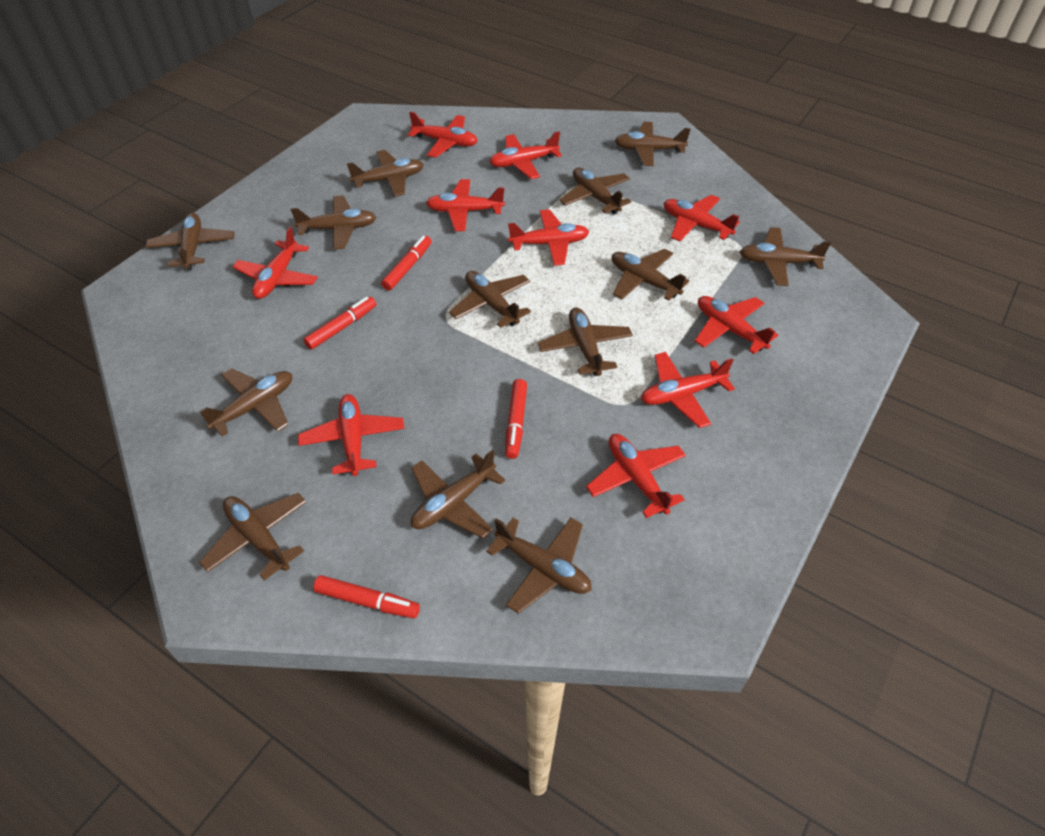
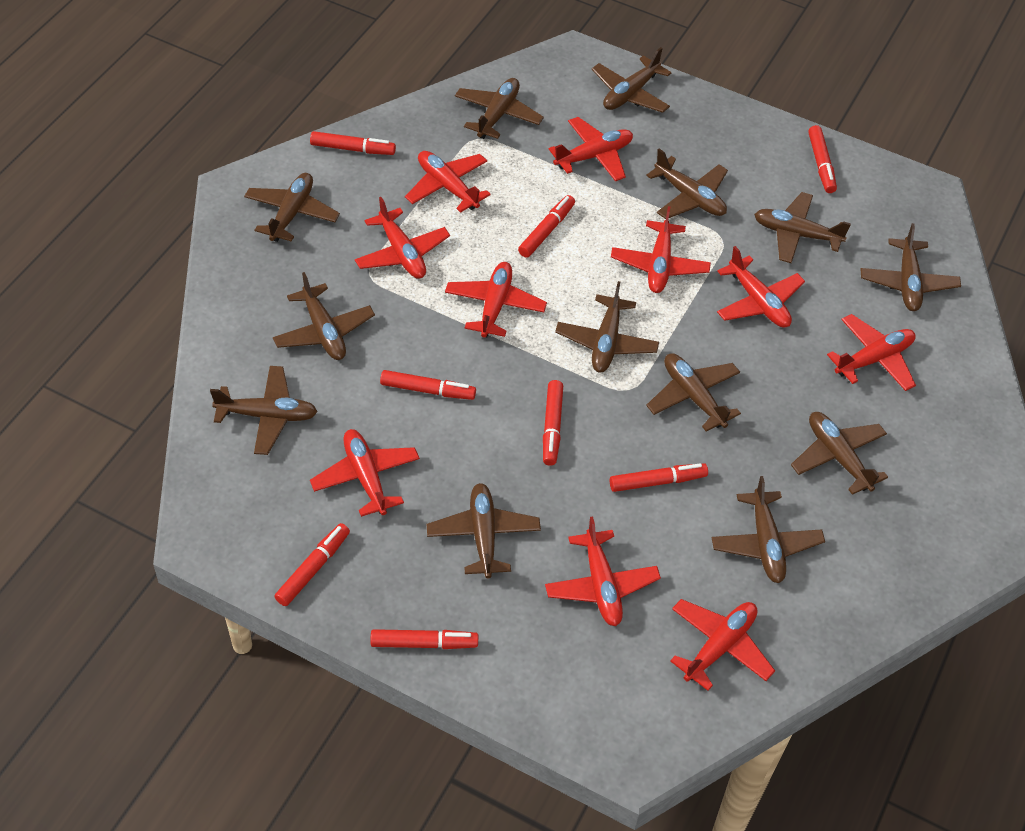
red marker: [303,297,376,350] [313,575,420,618] [381,236,432,291] [505,379,527,459] = 4 -> [274,523,350,606] [310,131,396,155] [370,629,478,649] [380,370,476,400] [518,195,575,258] [543,380,563,466] [610,463,708,492] [808,125,837,193] = 8

